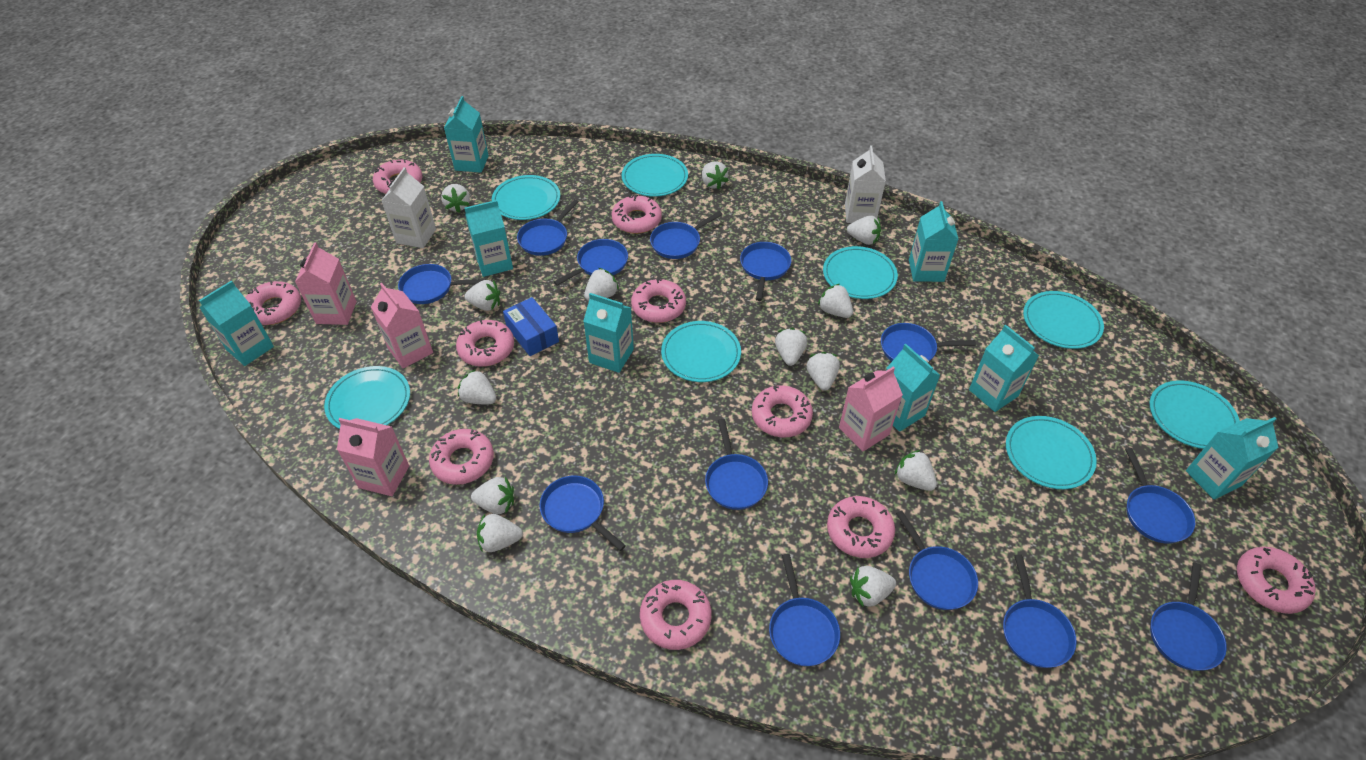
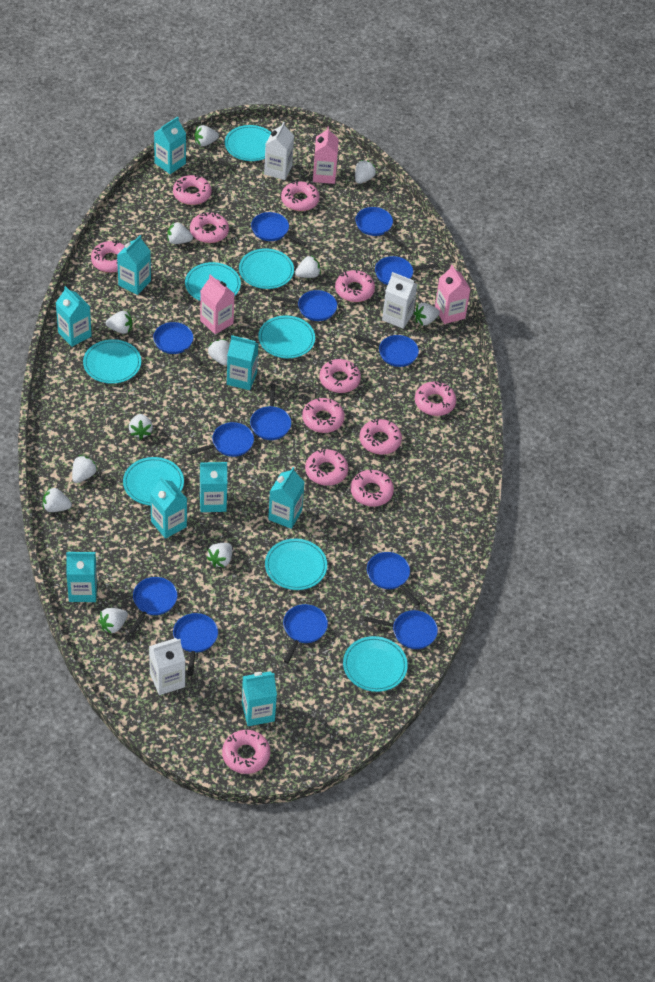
blue box: [503,297,559,356] = 1 -> none = 0
pink carton: [295,242,356,325] [337,418,409,496] [371,283,433,368] [839,367,903,451] = 4 -> [200,274,234,334] [313,126,339,184] [435,265,470,324] = 3
pink donut: [245,281,301,325] [373,160,422,194] [429,429,494,485] [456,320,514,367] [612,194,662,234] [631,278,686,323] [640,580,712,650] [752,385,813,437] [827,496,895,558] [1237,547,1316,614] = 10 -> [91,240,125,273] [173,174,211,205] [190,212,229,243] [222,730,270,774] [281,181,320,211] [302,398,345,433] [305,449,348,486] [319,359,361,393] [335,270,375,302] [350,470,394,507] [359,419,402,455] [415,381,456,416] = 12
turquoise carton: [199,280,274,366] [444,96,489,173] [465,200,513,277] [583,293,634,373] [886,344,940,432] [909,201,959,282] [969,325,1039,412] [1186,417,1278,499] = 8 -> [56,286,92,347] [66,552,97,602] [117,235,151,295] [150,476,187,539] [154,116,186,174] [200,462,227,512] [227,335,259,390] [242,671,277,726] [268,467,305,529] = 9
white carton: [381,167,436,248] [845,145,886,223] = 2 -> [149,638,185,695] [264,122,294,180] [382,272,417,329] = 3
white strawberry: [441,184,470,213] [458,369,496,404] [464,280,500,311] [471,477,514,514] [477,514,523,552] [584,268,619,301] [702,161,729,190] [775,328,807,366] [807,352,840,391] [818,284,853,318] [847,215,881,245] [850,566,896,607] [895,450,937,491] = 13 -> [43,487,72,512] [72,455,97,483] [98,608,128,634] [106,311,132,334] [129,414,153,439] [167,222,193,244] [194,125,219,146] [206,543,232,568] [207,339,230,366] [295,255,321,278] [355,160,376,184] [414,303,440,325] = 12

